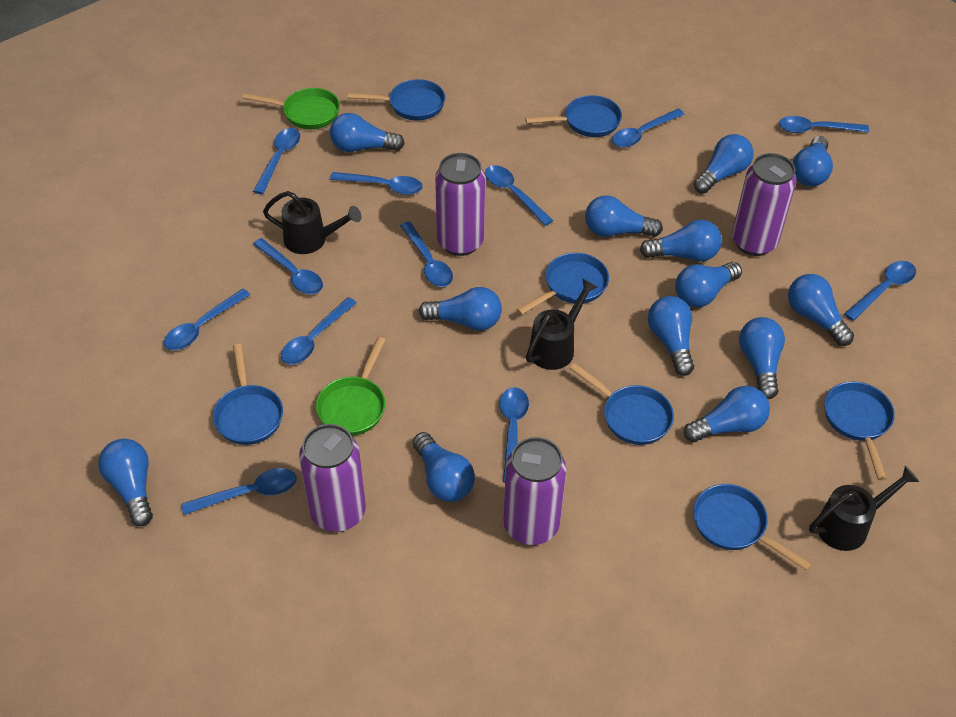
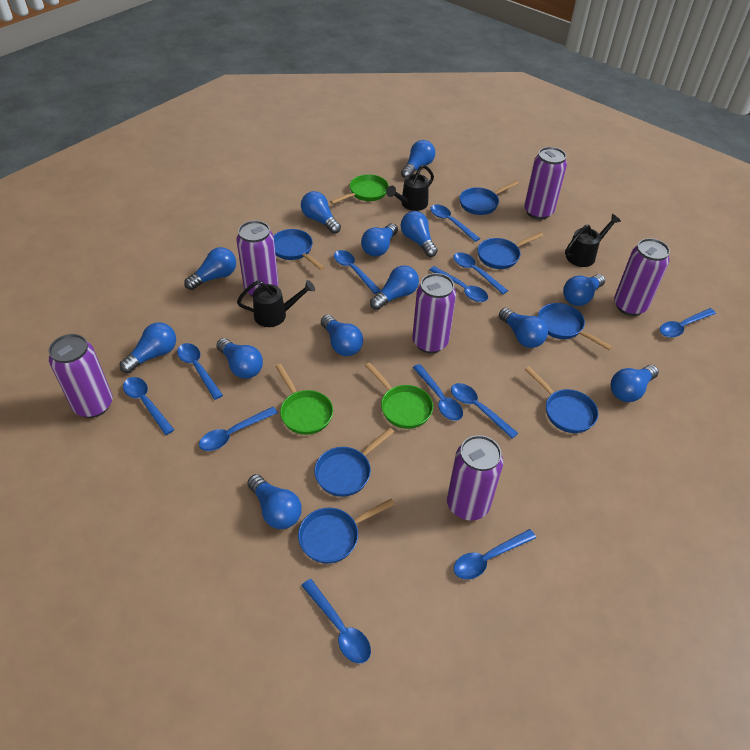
green pan: [243,88,340,130] [316,337,385,436] = 2 -> [275,364,333,435] [330,174,389,204] [365,362,433,429] = 3
purple can: [299,424,366,532] [435,153,485,256] [503,437,566,545] [732,153,797,256] = 4 -> [49,334,113,418] [236,220,278,297] [412,273,456,353] [447,435,503,520] [524,147,567,220] [614,238,670,316] = 6

